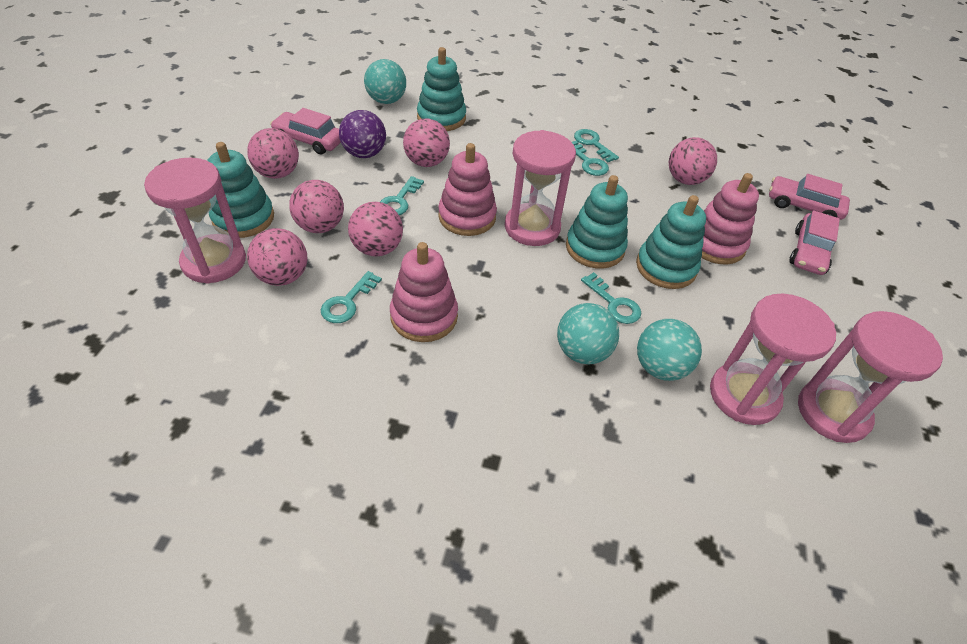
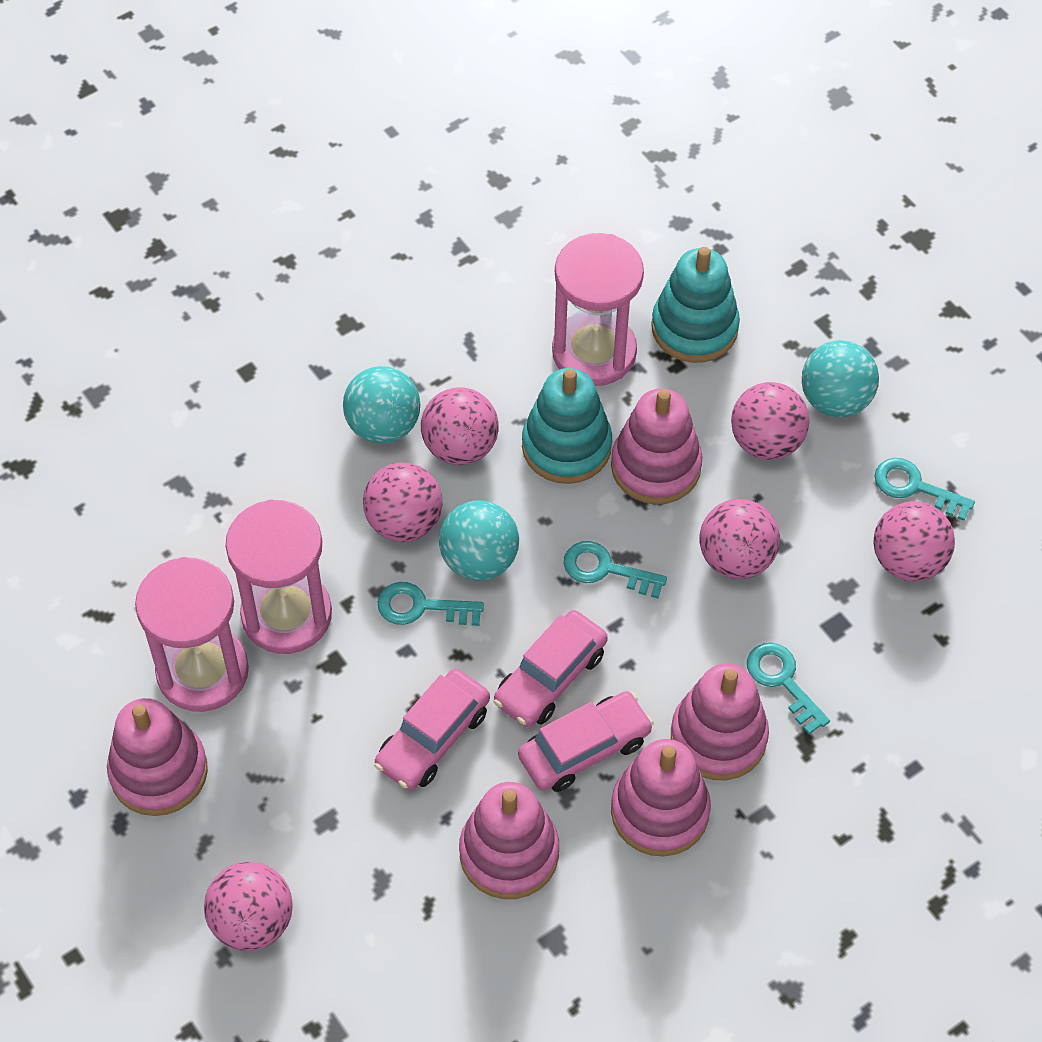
pink hourglass: [144,158,246,284] [505,130,576,246] [710,294,836,425] [798,311,943,443] = 4 -> [135,557,249,712] [226,499,332,654] [552,233,644,386] = 3
pink stacking toy: [390,242,458,342] [438,143,497,236] [702,173,759,264] = 3 -> [107,698,208,816] [459,782,559,899] [611,388,703,505] [611,739,711,857] [671,663,769,780] = 5
purple ball: [339,110,386,158] = 1 -> none = 0
turquoise key: [321,271,382,323] [380,176,424,215] [572,141,609,176] [574,129,619,162] [581,272,641,324] = 5 -> [378,582,484,626] [563,541,667,598] [747,643,830,734] [874,458,975,521] = 4
turquoise stacking toy: [207,142,274,238] [417,47,466,131] [566,175,628,269] [636,195,706,289] = 4 -> [522,368,612,484] [651,247,740,363] = 2

